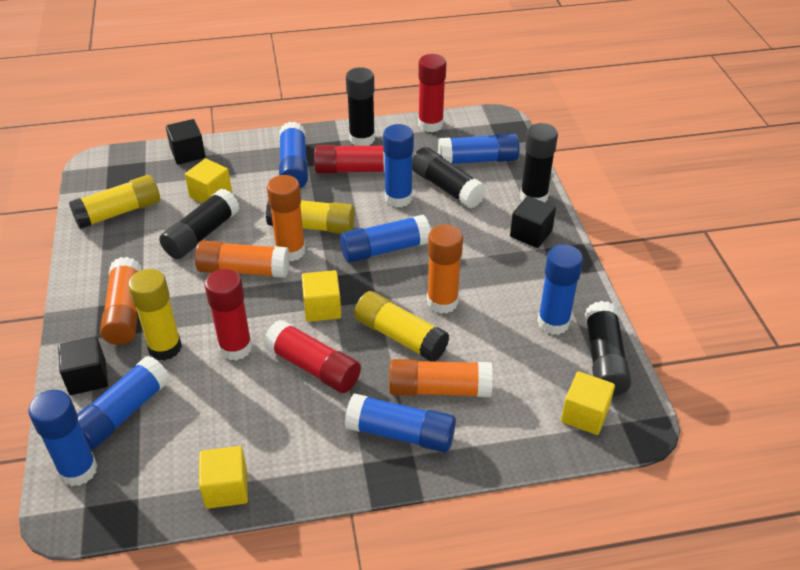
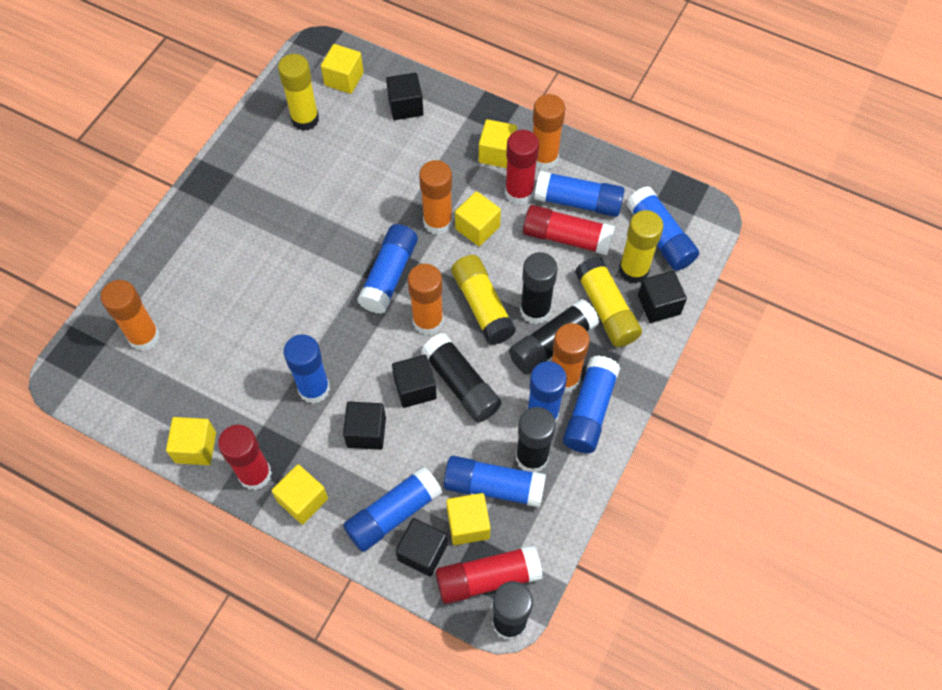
black cube: [58,336,108,395] [166,119,205,164] [510,196,556,248] = 3 -> [343,402,386,450] [386,73,423,120] [392,355,437,408] [396,518,448,577] [638,271,687,323] = 5
yellow cube: [185,158,232,203] [199,446,248,509] [302,270,341,322] [561,371,615,435] = 4 -> [166,417,216,465] [272,464,328,525] [321,44,364,94] [446,493,491,545] [455,191,501,246] [479,119,517,168] = 6

